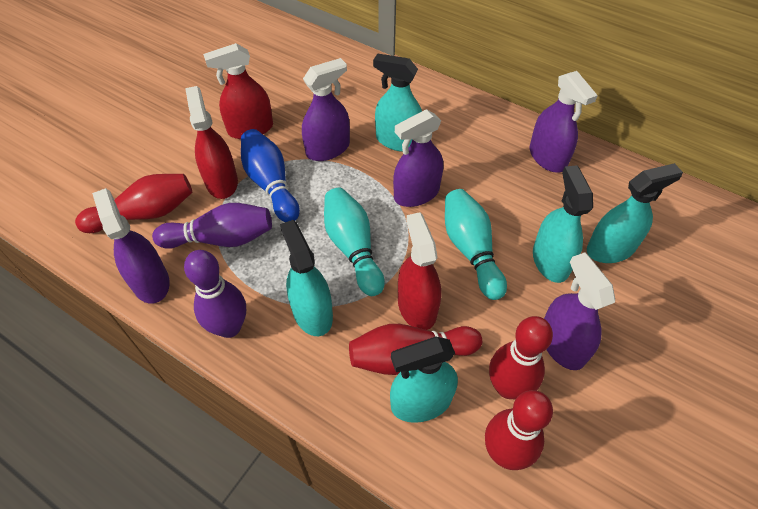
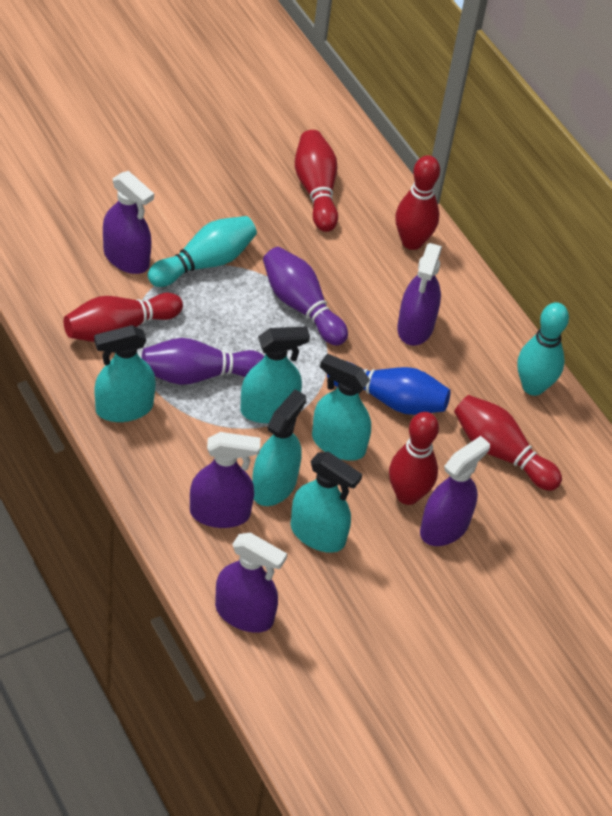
red bowling pin: [75,174,192,233] [349,324,482,375] [485,390,553,470] [489,316,553,399] = 4 -> [64,293,183,342] [295,130,338,232] [389,412,439,505] [395,155,440,250] [454,395,562,491] = 5
red spray bottle: [185,86,238,199] [203,43,273,139] [398,212,441,330] = 3 -> none = 0

